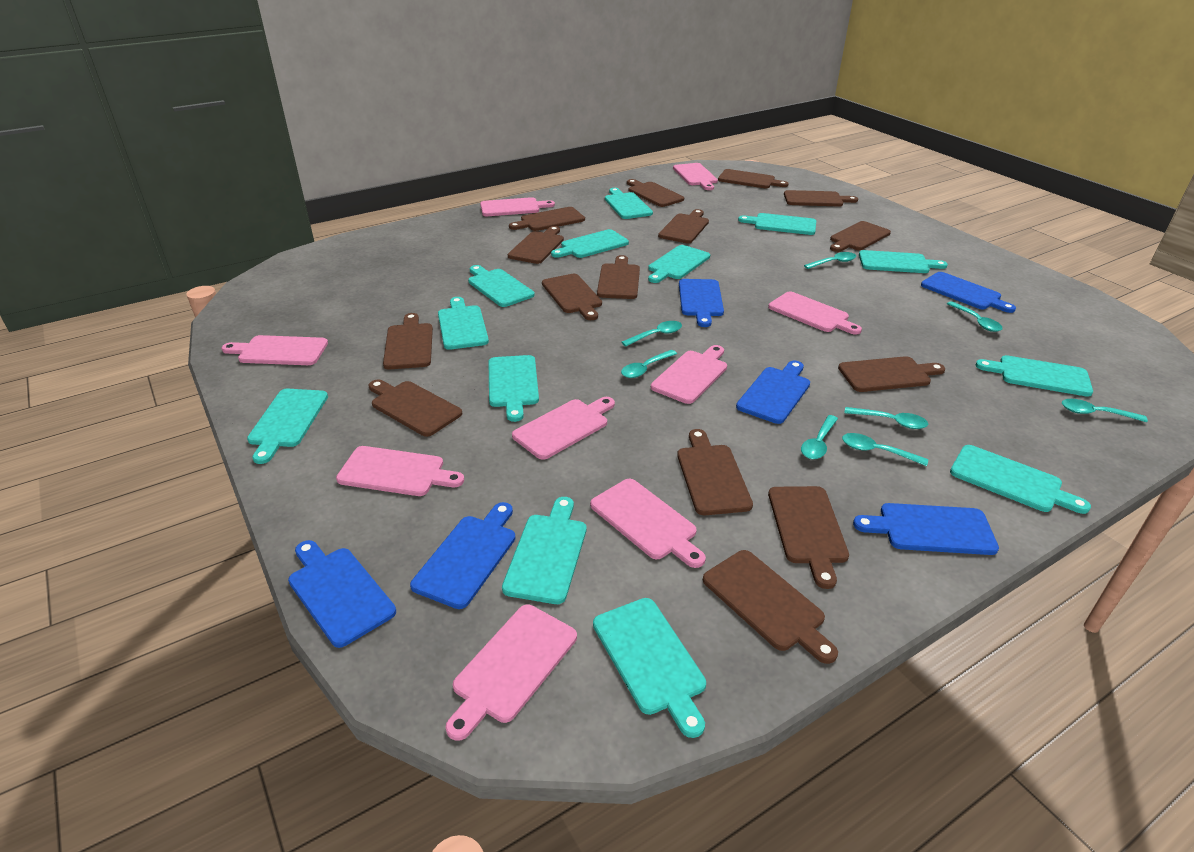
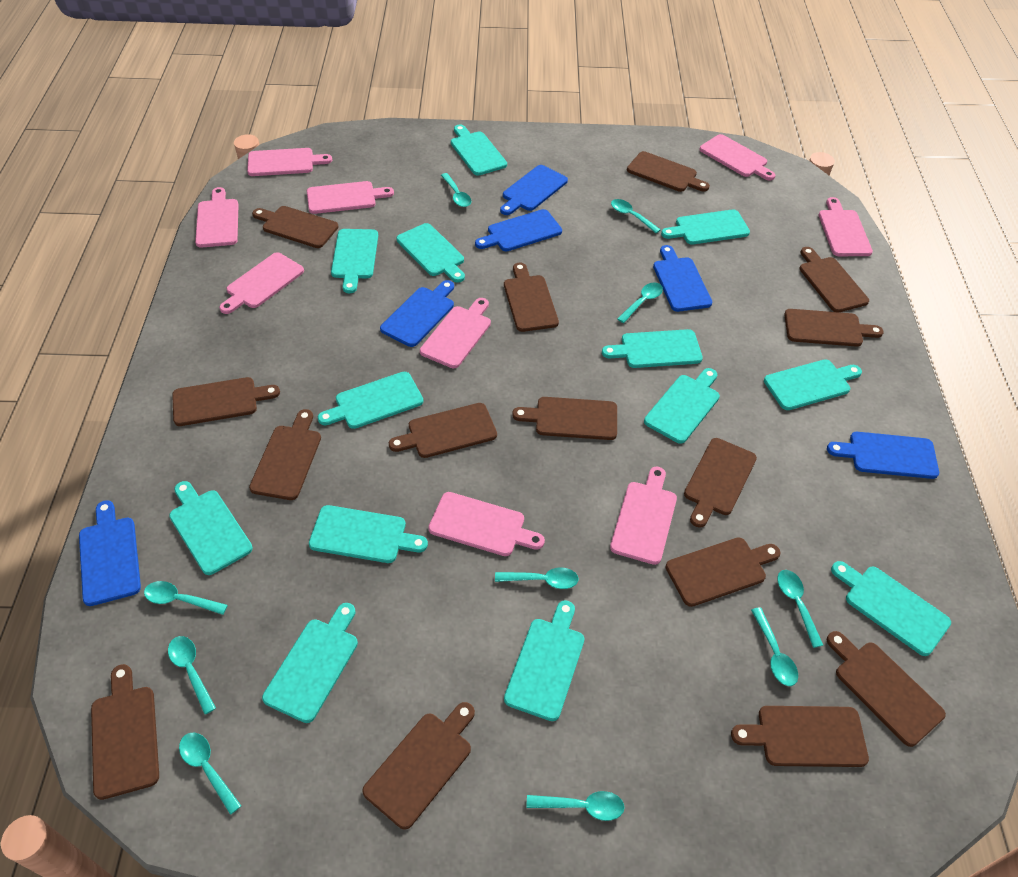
turquoise spoon: [621,321,682,347] [621,350,677,378] [801,415,838,459] [804,252,856,269] [842,433,928,466] [844,407,928,429] [947,301,1003,332] [1062,399,1148,422] = 8 -> [144,581,228,615] [168,636,216,714] [179,733,241,815] [441,173,471,207] [495,567,579,589] [527,791,625,821] [611,199,661,233] [617,282,663,323] [751,607,798,686] [777,570,823,648] = 10

